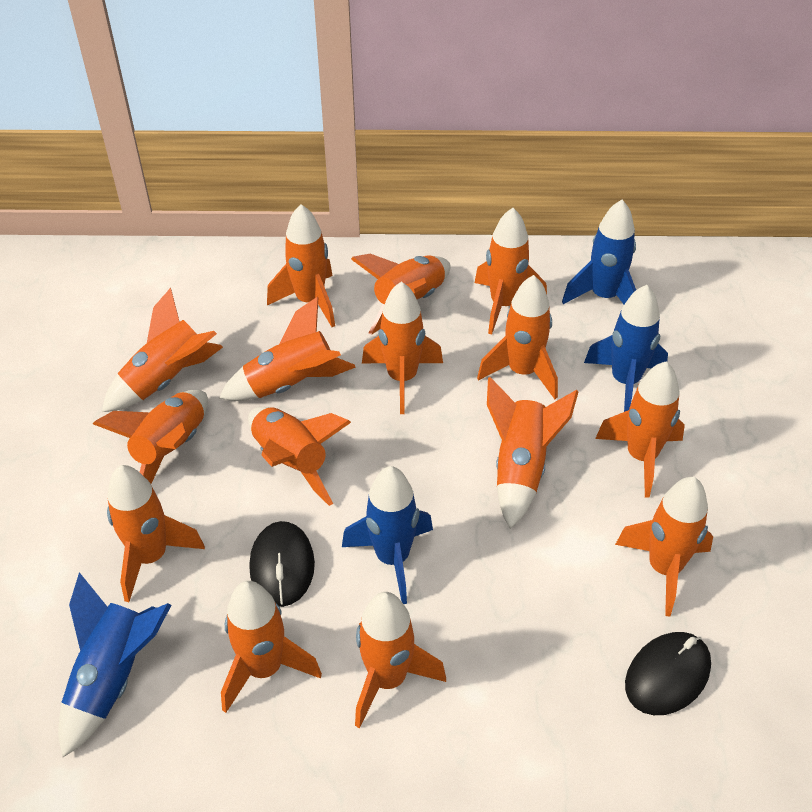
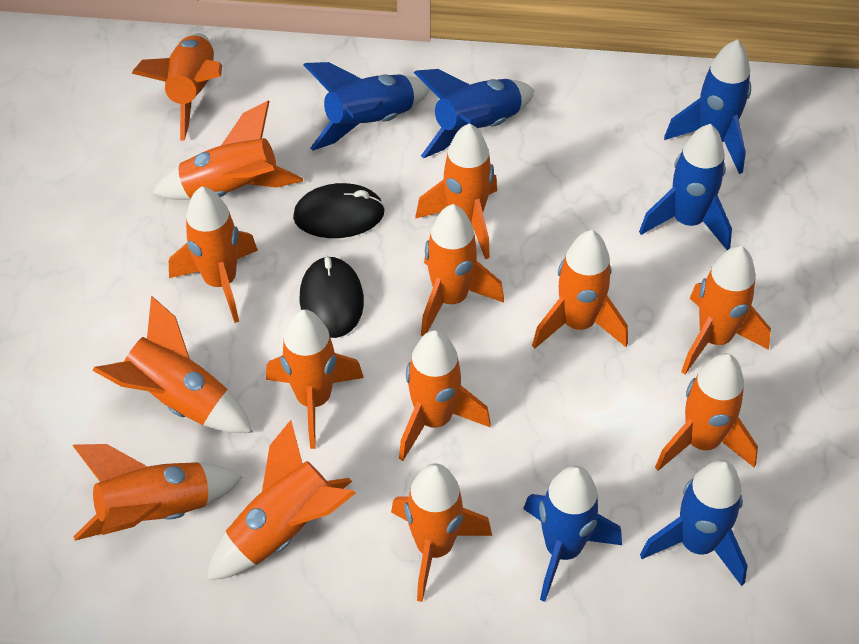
blue rocket: [58,572,171,757] [342,466,433,604] [562,200,636,304] [584,285,668,412] = 4 -> [303,62,430,151] [414,69,534,158] [523,465,622,602] [639,124,732,250] [640,460,748,586] [664,40,751,174] = 6
orange rocket: [93,390,208,484] [102,288,223,412] [107,465,205,602] [219,296,356,401] [221,581,322,713] [248,407,351,506] [267,204,335,327] [351,254,451,335] [355,592,446,728] [362,281,443,414] [475,208,547,335] [477,275,558,399] [487,377,579,529] [595,362,685,498] [615,477,713,617] = 15 -> [72,444,242,541] [92,296,253,433] [131,33,222,141] [152,101,303,200] [169,186,258,323] [207,420,356,580] [266,309,364,449] [391,463,492,602] [399,330,491,461] [415,123,497,259] [421,204,504,336] [532,230,628,349] [655,353,758,471] [681,246,771,374] = 14

